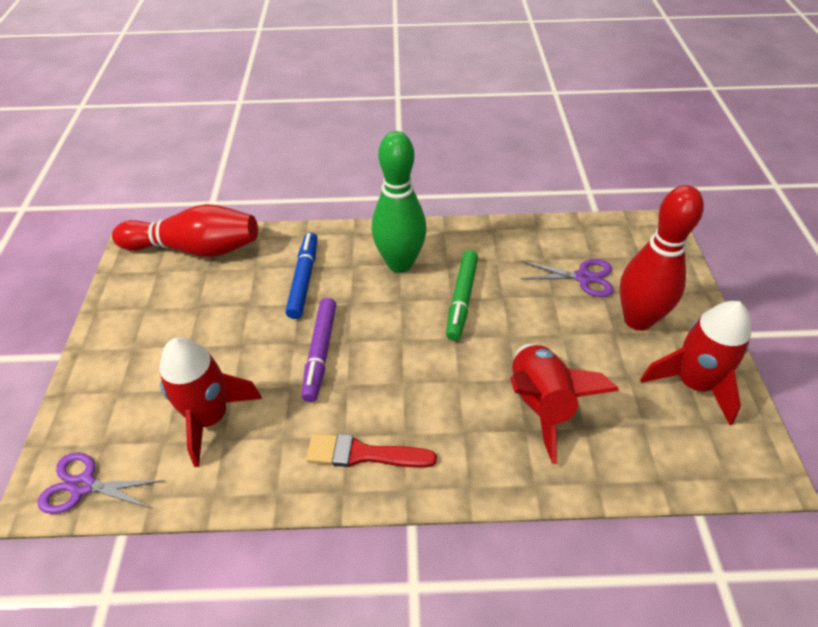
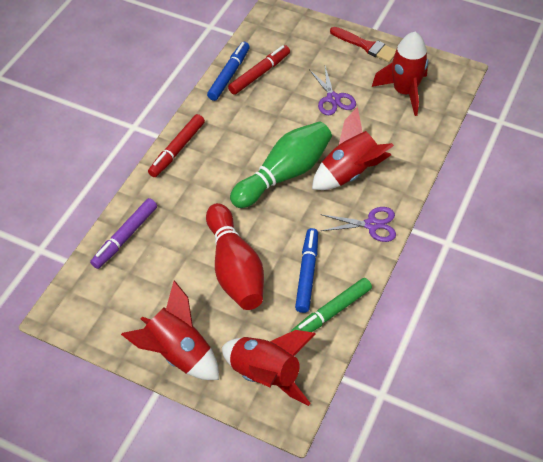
blue marker: [285,232,317,319] = 1 -> [207,42,250,101] [295,228,318,313] = 2
red bowling pin: [112,204,258,257] [619,185,704,331] = 2 -> [206,203,264,310] = 1
red marker: none = 0 -> [148,114,205,177] [228,45,290,95] = 2
red rocket: [159,337,262,467] [510,344,619,464] [640,301,751,425] = 3 -> [121,280,219,380] [222,330,316,406] [312,107,394,190] [372,32,428,116] = 4

